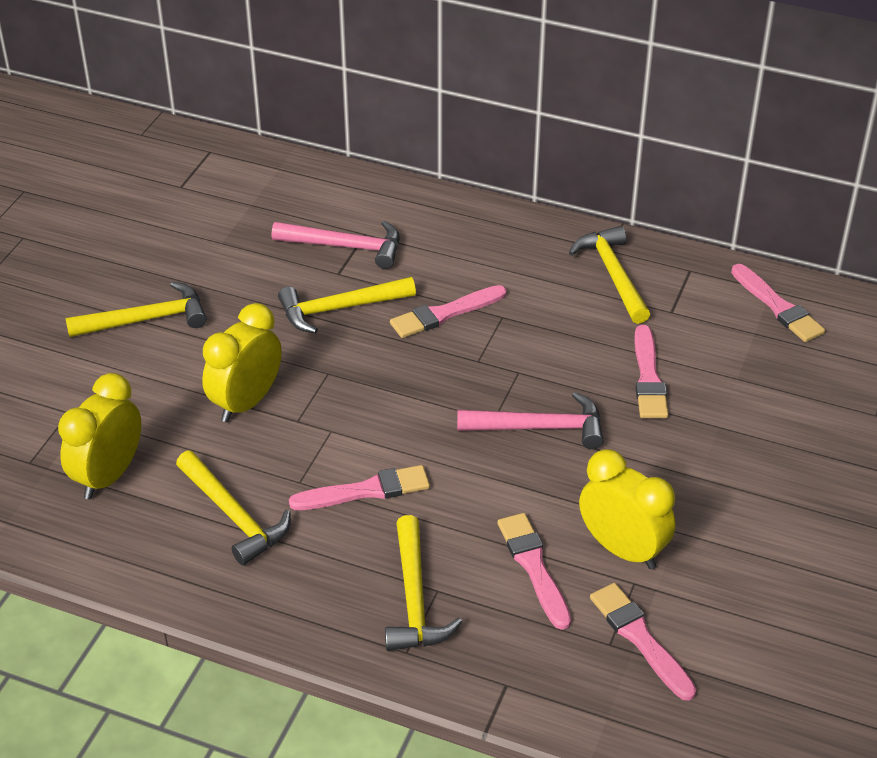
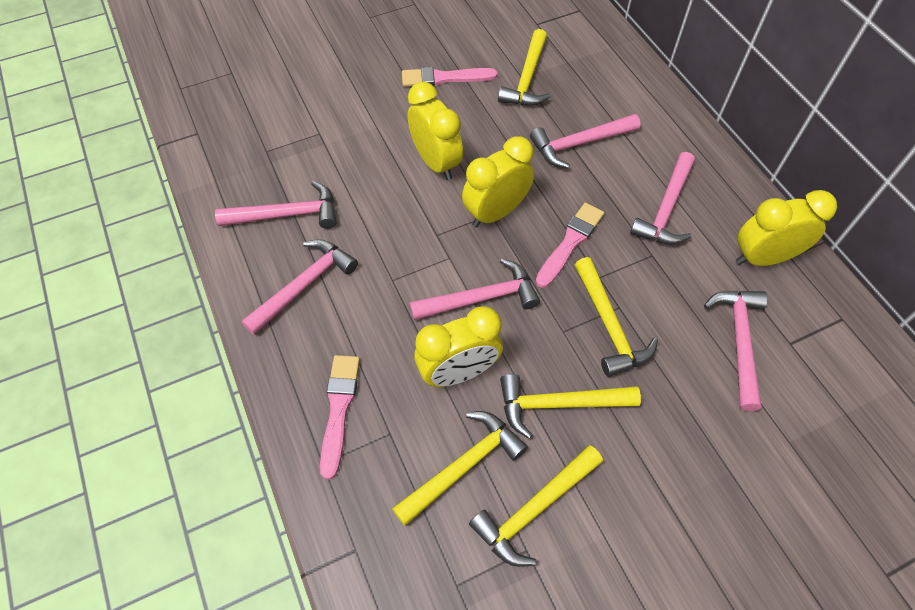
pink brush: [289,465,430,510] [390,285,507,338] [498,513,571,630] [590,583,697,701] [634,325,668,418] [731,264,825,342] = 6 -> [320,355,360,480] [402,67,498,87] [536,203,604,288] = 3
pink hammer: [272,221,399,269] [457,392,603,449] = 2 -> [215,181,336,229] [242,239,358,335] [410,258,540,320] [530,114,640,168] [630,152,695,244] [704,291,768,411] = 6
yellow clock: [58,373,141,499] [202,303,282,422] [579,449,676,569] = 3 -> [408,82,463,180] [414,306,503,387] [462,136,534,227] [736,190,837,266] = 4

